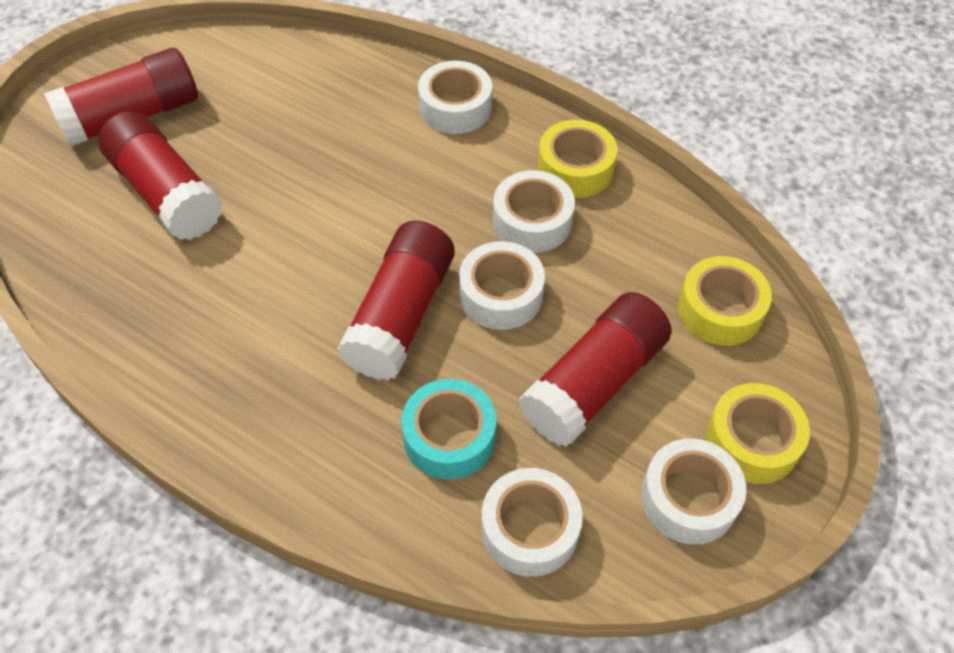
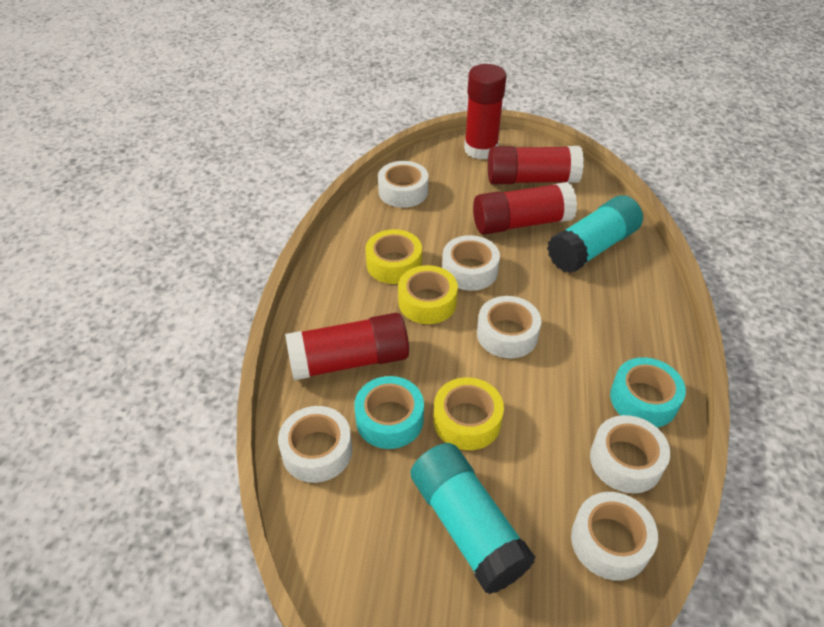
turquoise glue stick: none = 0 -> [411,443,536,594] [547,195,643,273] = 2
turquoise tape: [401,379,496,479] = 1 -> [354,376,424,449] [610,357,686,427] = 2
white tape: [418,61,492,134] [459,241,545,330] [481,468,583,577] [493,170,575,253] [641,438,746,545] = 5 -> [278,406,352,483] [378,161,429,208] [442,235,500,291] [477,296,541,358] [571,492,658,581] [590,415,670,493] = 6

